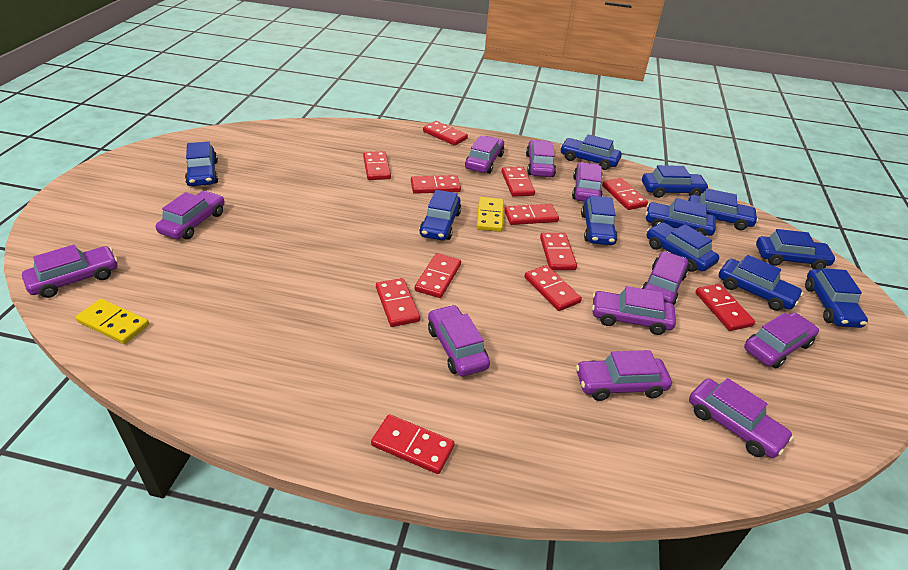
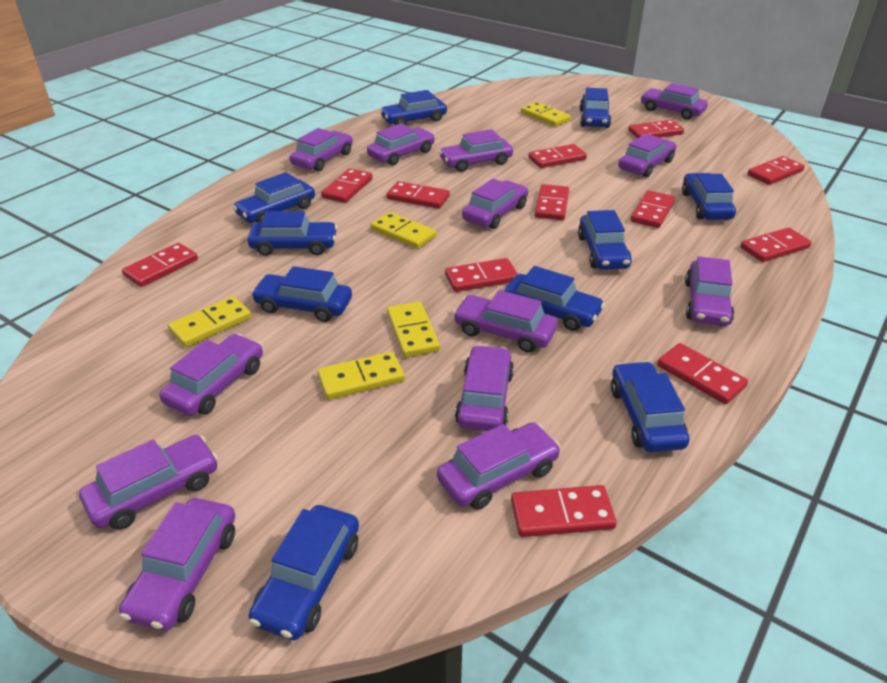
blue car: [185,141,218,186] [419,190,461,241] [560,134,622,170] [581,195,618,245] [642,165,709,198] [645,198,716,236] [647,222,719,272] [688,188,758,230] [719,255,804,311] [756,229,837,270] [805,268,868,328] = 11 -> [233,172,315,223] [248,211,338,256] [249,505,359,640] [251,266,352,322] [380,90,447,125] [504,266,605,331] [578,210,632,270] [579,88,611,128] [611,361,690,452] [682,173,736,220] = 10
purple car: [22,245,118,298] [156,191,225,239] [428,305,490,377] [465,136,504,174] [526,140,556,177] [572,162,603,202] [576,350,672,401] [592,286,676,335] [641,251,688,305] [689,378,794,458] [744,313,819,369] = 11 -> [79,435,218,530] [119,498,235,631] [159,334,263,416] [290,128,353,172] [367,123,435,166] [437,422,561,510] [439,129,513,172] [453,290,558,353] [455,345,514,431] [462,179,528,229] [618,134,677,178] [640,83,708,120] [685,256,734,326] = 13
yellow domino: [75,299,149,344] [477,197,504,232] = 2 -> [168,296,251,347] [317,351,405,400] [370,212,436,249] [387,302,440,357] [521,102,571,127] = 5

